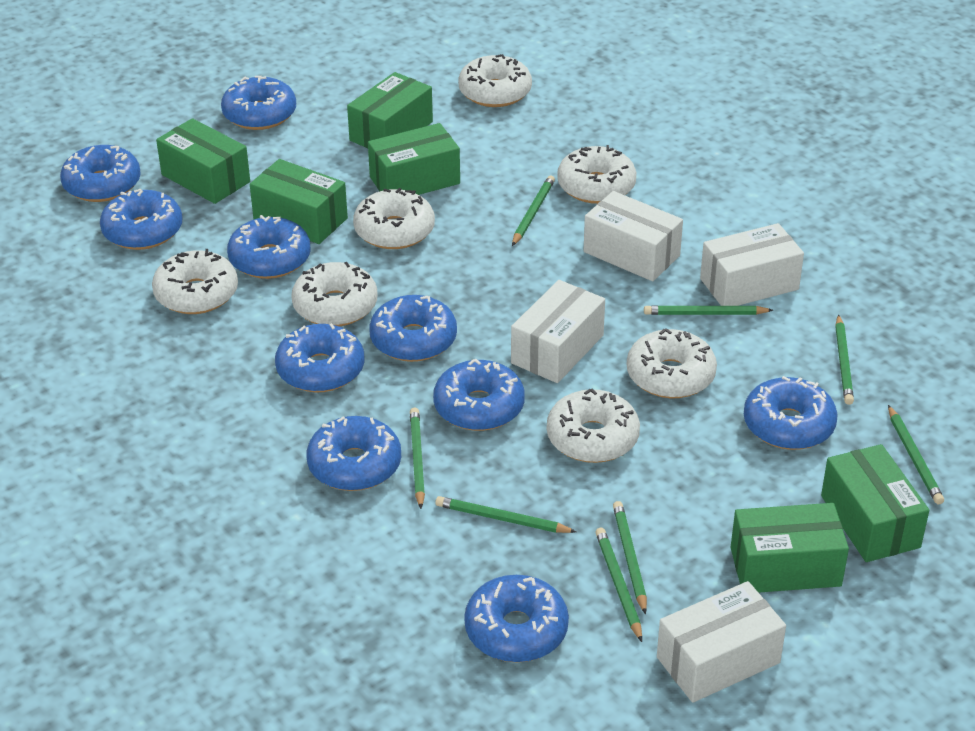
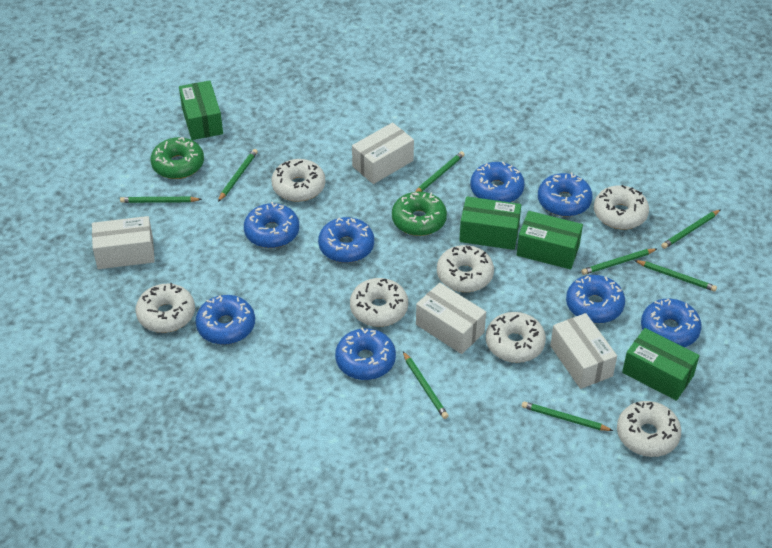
blue donut: [60,145,141,202] [100,189,182,250] [221,76,296,130] [227,215,311,279] [275,323,364,392] [307,416,401,491] [369,295,457,362] [433,359,525,431] [464,575,569,663] [744,376,838,450] = 10 -> [195,295,255,345] [244,202,299,248] [318,217,374,263] [335,328,396,380] [470,162,525,202] [538,173,593,217] [566,275,625,323] [641,299,702,347] = 8
green box: [156,118,250,204] [250,159,348,244] [347,72,433,149] [368,123,460,195] [730,503,849,593] [821,444,929,562] = 6 -> [179,80,223,140] [459,196,521,250] [517,211,583,269] [622,328,700,401] = 4
green donut: none = 0 -> [150,137,204,179] [392,192,447,236] = 2

